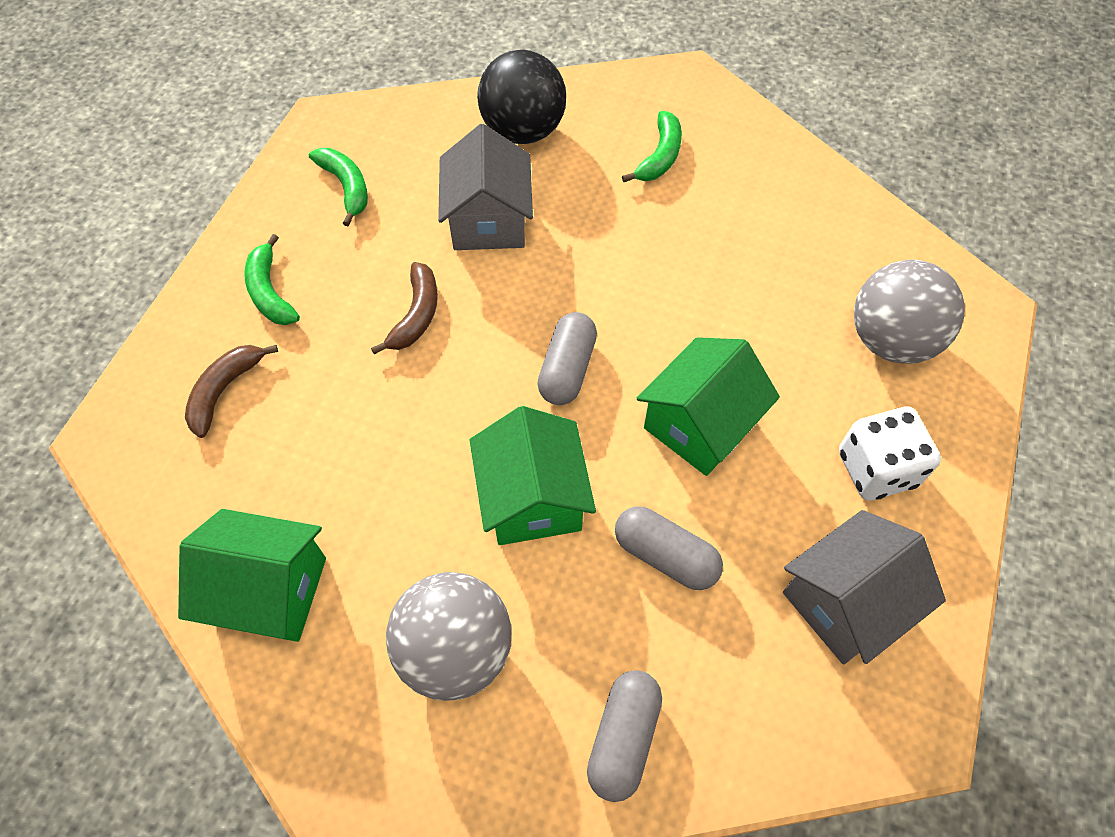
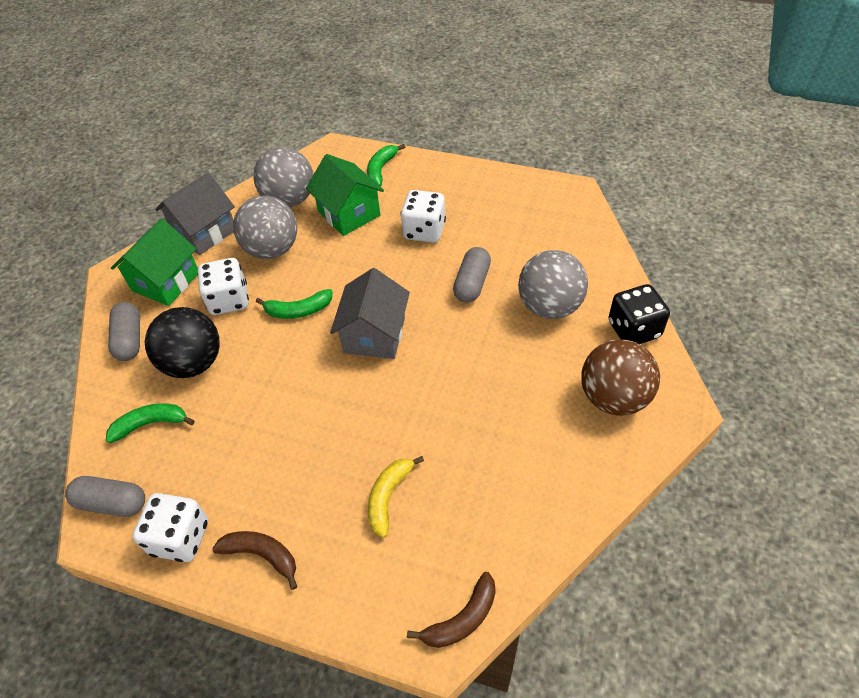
black dice: none = 0 -> [608,284,670,344] = 1
brown ball: none = 0 -> [581,339,660,416] = 1
green house: [178,509,326,642] [470,406,596,545] [637,337,780,476] = 3 -> [111,219,198,306] [306,154,384,236] = 2
grey ball: [386,572,511,701] [854,260,965,364] = 2 -> [233,195,297,259] [253,147,313,207] [518,250,588,319] = 3
white dice: [839,407,941,501] = 1 -> [133,493,208,562] [197,258,249,315] [400,190,446,243] = 3
yellow banana: none = 0 -> [368,456,424,538] = 1

